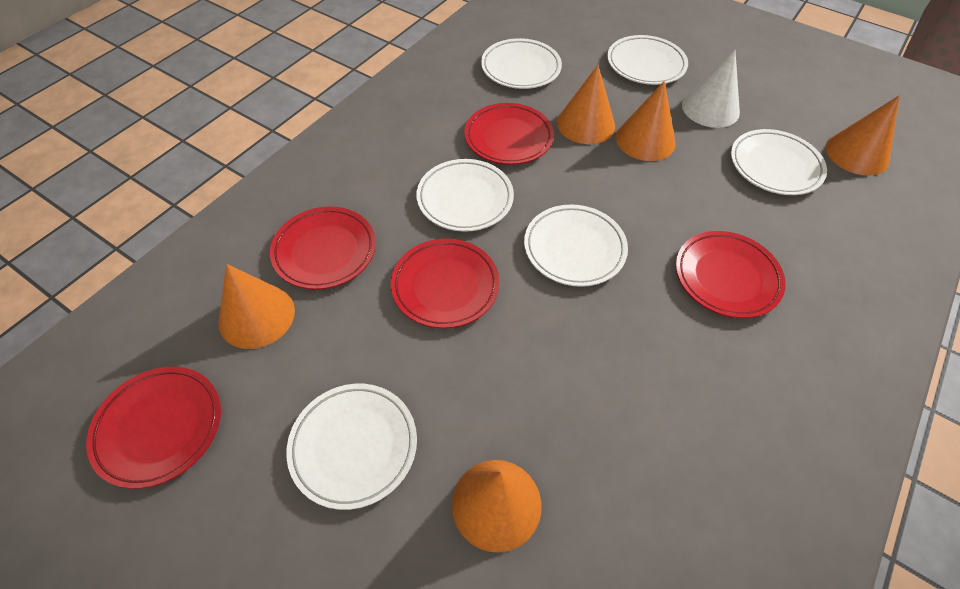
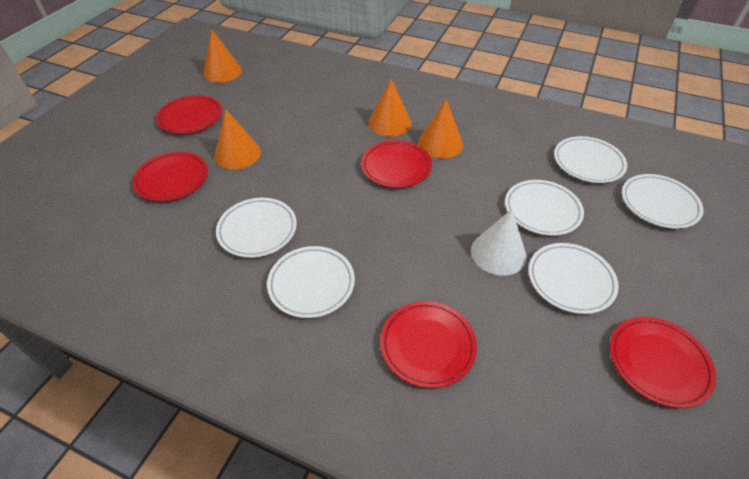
orange cone: [218,264,295,349] [452,460,541,553] [557,65,615,144] [616,81,676,161] [826,95,900,176] = 5 -> [203,29,242,83] [214,109,261,170] [369,78,411,137] [418,99,463,159] = 4

